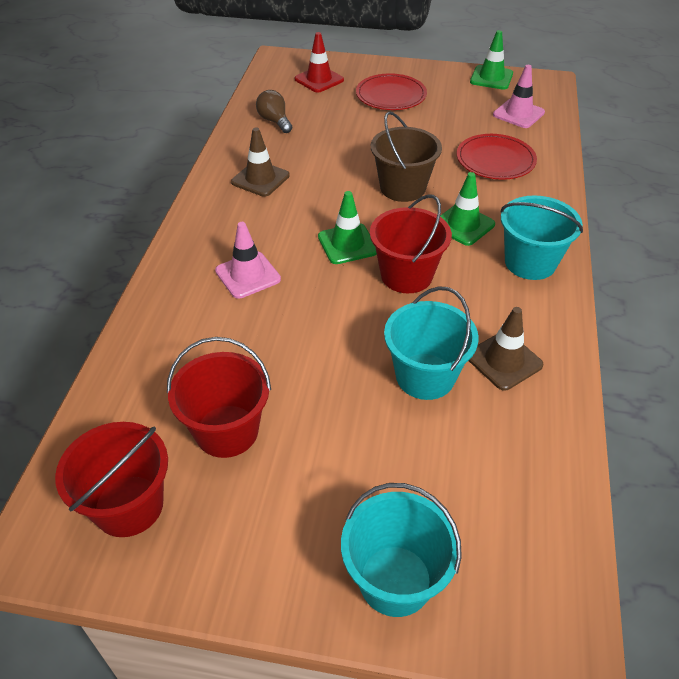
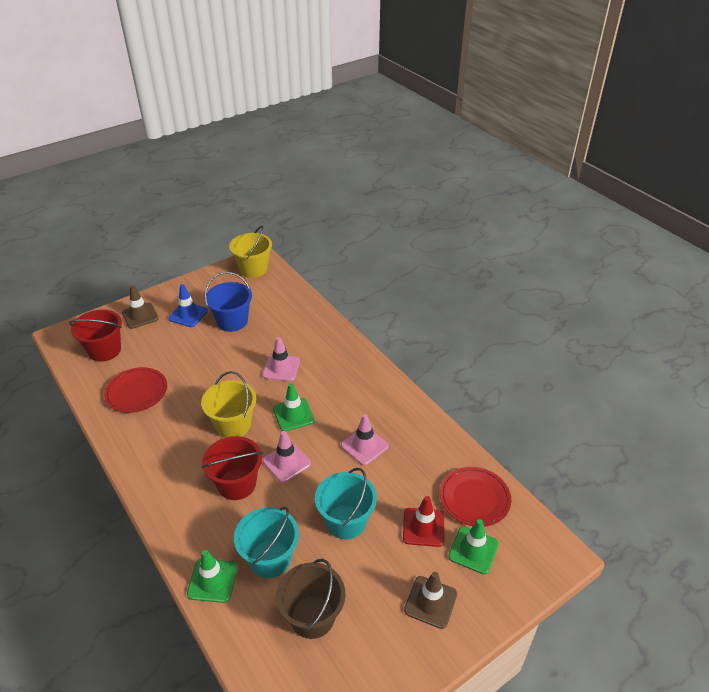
blue bucket: none = 0 -> [205,272,252,332] = 1
blue traffic cone: none = 0 -> [168,284,208,327] = 1
brown light bulb: [256,90,292,133] = 1 -> none = 0
pink traffic cone: [215,222,281,299] [493,65,545,128] = 2 -> [262,337,300,381] [263,431,311,483] [341,414,389,465] = 3
red bucket: [55,422,168,537] [167,337,271,458] [370,194,452,293] = 3 -> [69,309,122,362] [202,436,263,500] = 2
turquoise bucket: [341,483,462,617] [384,286,479,400] [500,195,583,280] = 3 -> [234,507,299,578] [315,468,377,539] = 2
yellow bucket: none = 0 -> [201,371,256,438] [229,226,272,278] = 2

